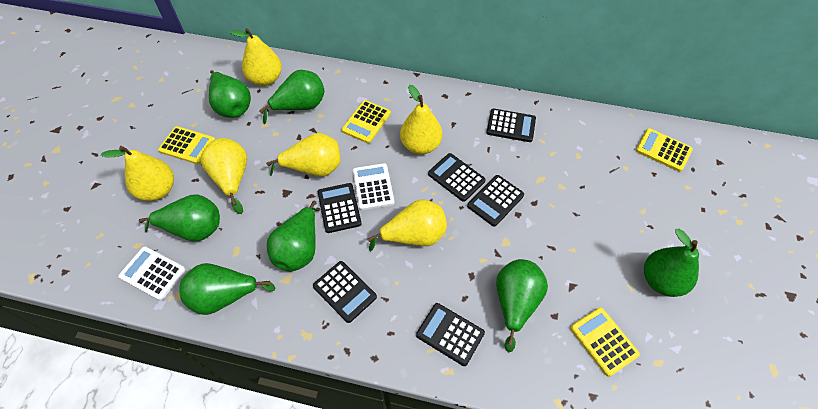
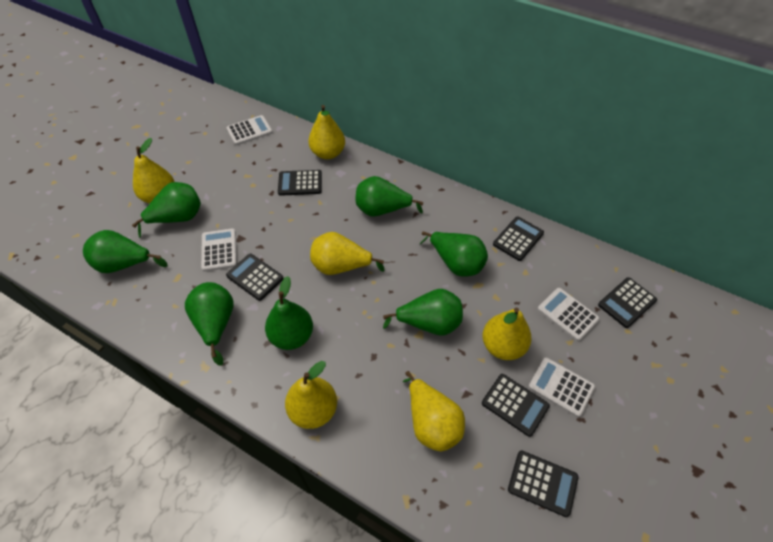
white calculator: [118,246,186,301] [353,163,394,210] = 2 -> [201,228,237,271] [226,115,273,145] [528,358,595,417] [538,288,600,341] = 4
yellow calculator: [158,126,215,164] [342,100,391,143] [570,307,640,377] [636,128,693,172] = 4 -> none = 0

